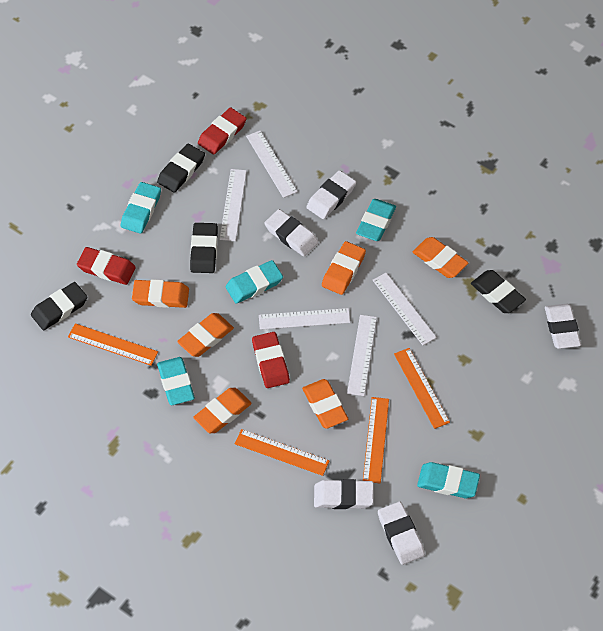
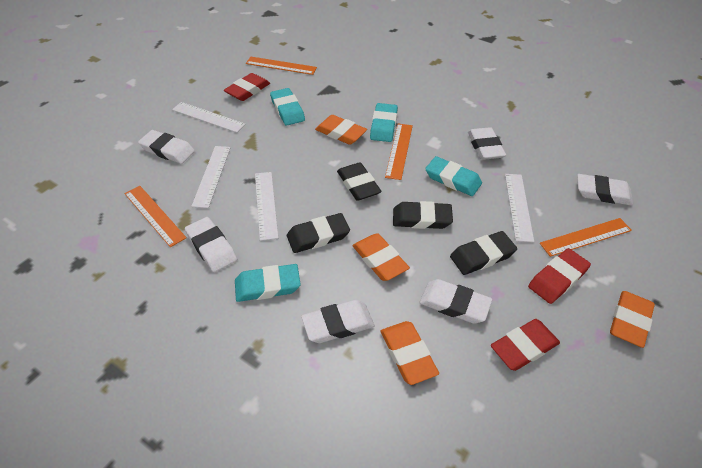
orange eraser: [132,279,189,308] [177,313,234,357] [193,388,252,433] [302,379,348,429] [322,241,366,295] [413,237,468,278] = 6 -> [315,115,367,145] [352,233,410,281] [381,321,439,385] [610,291,655,348] = 4
turquoise eraser: [121,182,161,234] [157,357,195,405] [225,260,283,304] [356,199,396,241] [417,462,480,498] = 5 -> [235,264,301,302] [270,88,305,126] [370,103,398,142] [425,156,482,196] = 4
white eraser: [264,209,319,256] [306,170,356,219] [314,479,373,509] [378,502,425,565] [545,304,581,349] = 5 -> [138,130,195,164] [185,217,237,272] [301,300,374,343] [419,279,492,324] [468,127,506,160] [577,174,633,206] = 6
white ruler: [220,169,247,241] [246,130,298,198] [259,308,350,330] [347,315,377,396] [373,273,437,345] = 5 -> [172,102,246,133] [191,146,231,208] [255,172,278,241] [505,174,534,242] = 4

